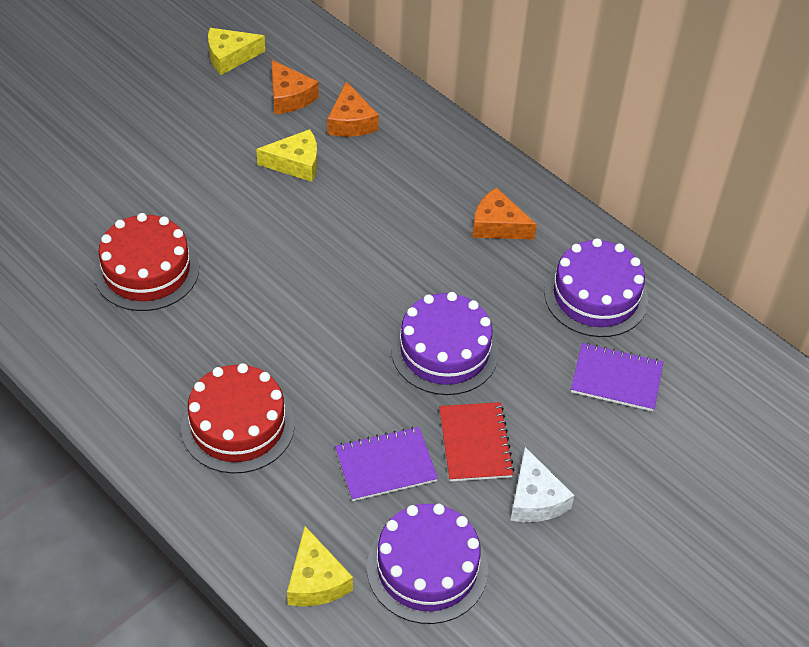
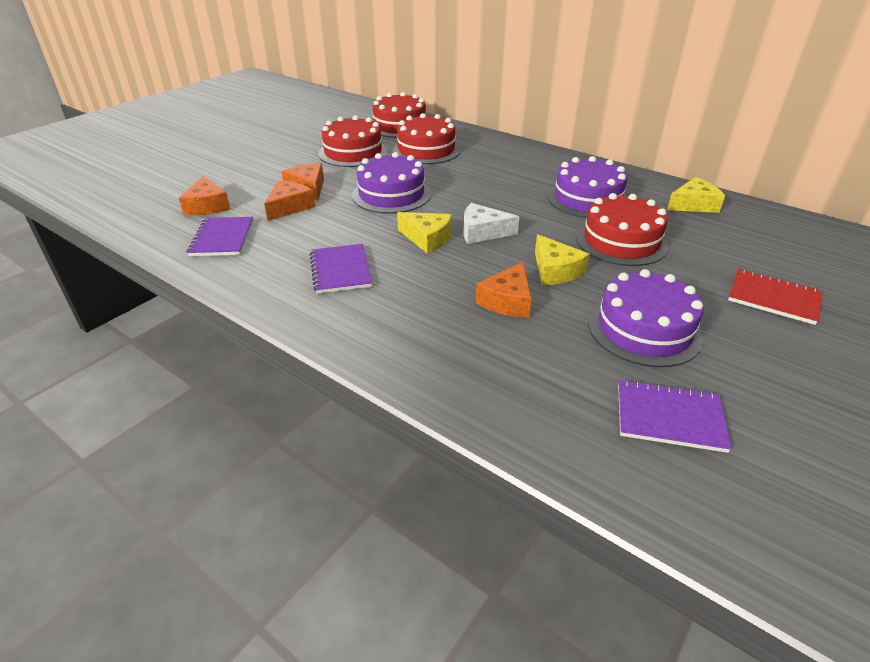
orange cheese: [271,60,319,114] [327,81,379,137] [472,187,537,240] = 3 -> [179,176,230,216] [264,180,315,221] [281,163,324,200] [476,262,532,318] = 4
purple notebook: [335,427,438,501] [571,343,663,411] = 2 -> [187,217,253,256] [310,244,372,294] [618,379,732,453] = 3
red cake: [94,213,199,311] [181,363,295,474] = 2 -> [318,115,388,167] [372,92,426,138] [392,113,461,164] [576,193,669,266] = 4

